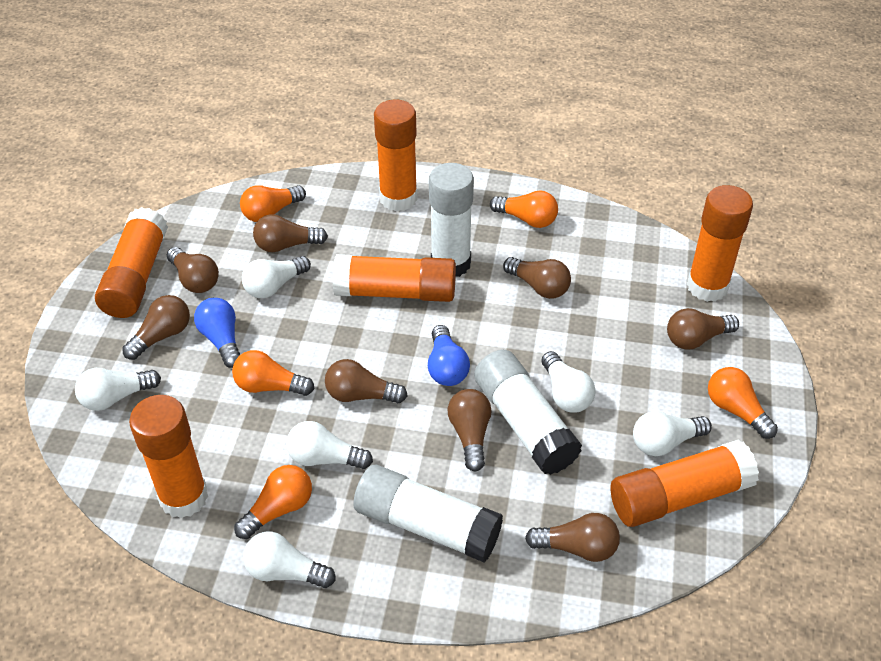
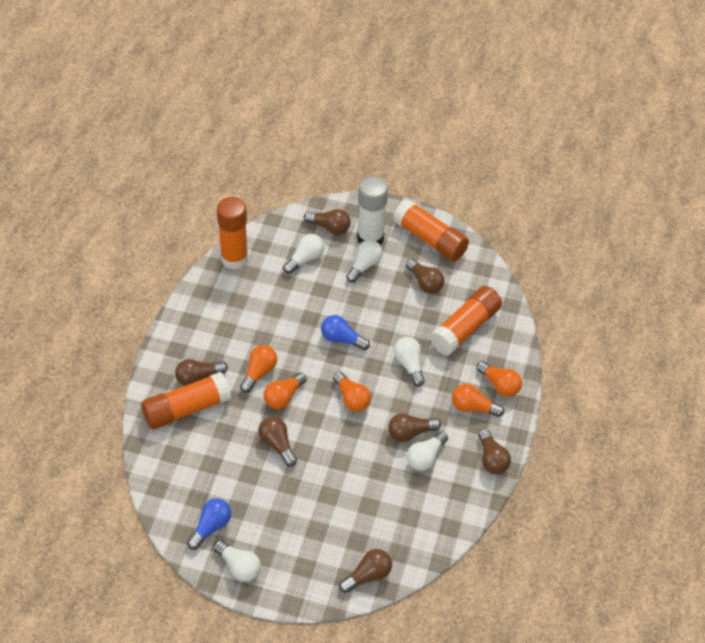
brown light bulb: [122,295,190,360] [167,247,219,293] [253,214,328,252] [325,359,407,403] [448,389,492,471] [503,257,571,299] [525,513,620,562] [667,308,739,350] = 8 -> [175,359,228,386] [258,417,297,467] [304,209,351,235] [339,549,392,593] [388,413,441,442] [406,259,444,294] [478,429,511,474] = 7
orange glue stick: [95,207,168,318] [129,395,208,518] [333,254,456,302] [374,99,418,212] [611,439,759,527] [687,185,753,302] = 6 -> [141,372,231,429] [217,197,248,269] [393,199,469,261] [430,286,502,356] = 4
white glue stick: [353,465,503,563] [429,163,474,277] [474,350,582,475] = 3 -> [357,177,388,244] = 1
white light bulb: [75,368,161,411] [242,256,311,298] [243,532,336,588] [286,421,373,469] [541,351,595,413] [633,411,712,456] = 6 -> [214,540,261,582] [283,234,324,274] [346,240,383,283] [394,337,425,387] [407,431,448,471] = 5

